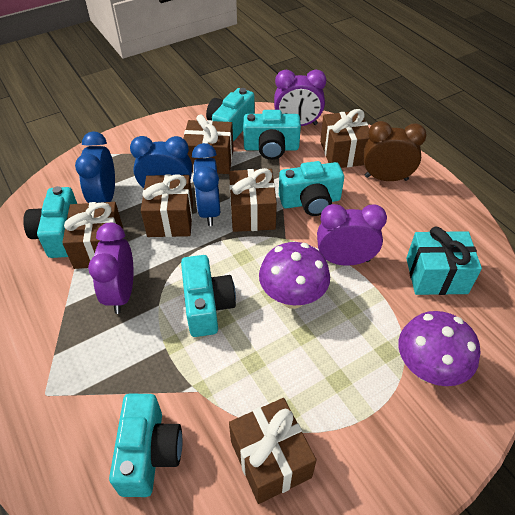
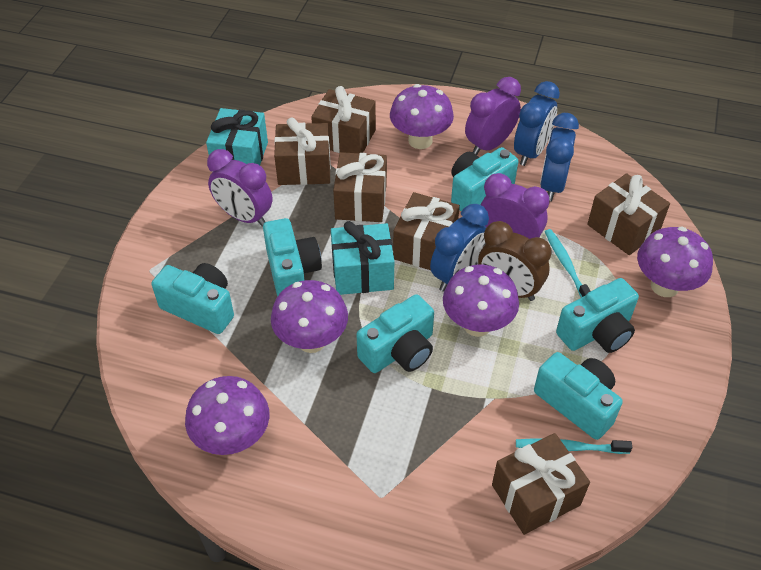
purple mushroom: [259,242,330,309] [398,311,480,386] = 2 -> [185,376,270,455] [271,280,348,353] [390,84,454,149] [443,265,519,337] [637,227,713,297] = 5
turquoise gift: [406,227,482,295] = 1 -> [206,108,268,172] [331,221,394,295] = 2
turquoise toothbrush: none = 0 -> [516,438,632,454] [545,229,591,298] = 2

